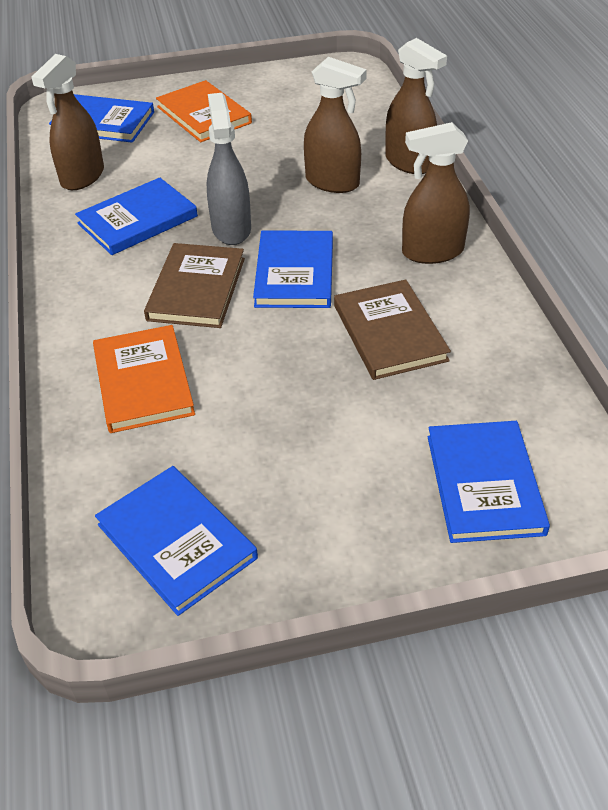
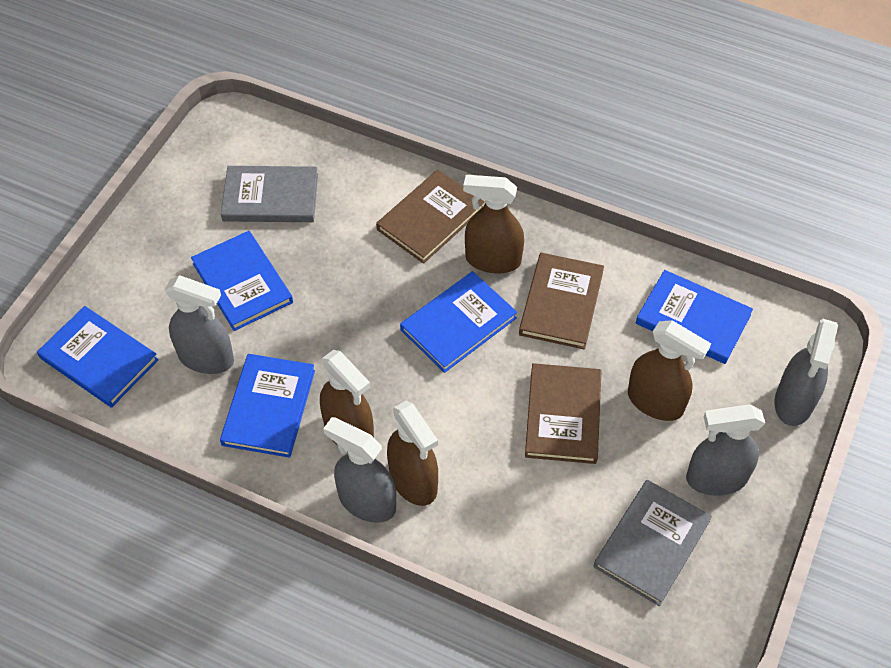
brown book: [144,243,245,328] [334,279,451,380] = 2 -> [376,170,485,264] [519,253,604,349] [525,363,601,464] = 3
grey book: none = 0 -> [221,166,318,222] [594,480,712,606] = 2
grey spray bottle: [207,93,251,245] = 1 -> [165,275,234,374] [323,417,396,523] [686,404,765,496] [775,319,838,426] = 4
orange book: [93,325,195,433] [156,80,252,142] = 2 -> none = 0

